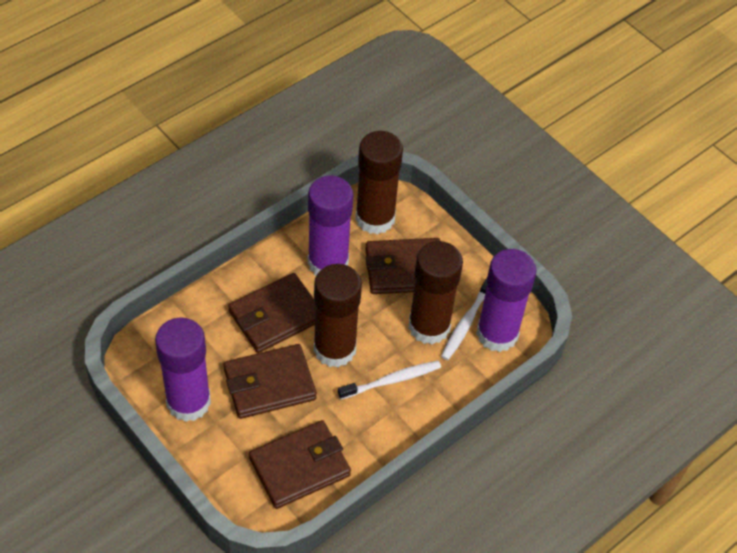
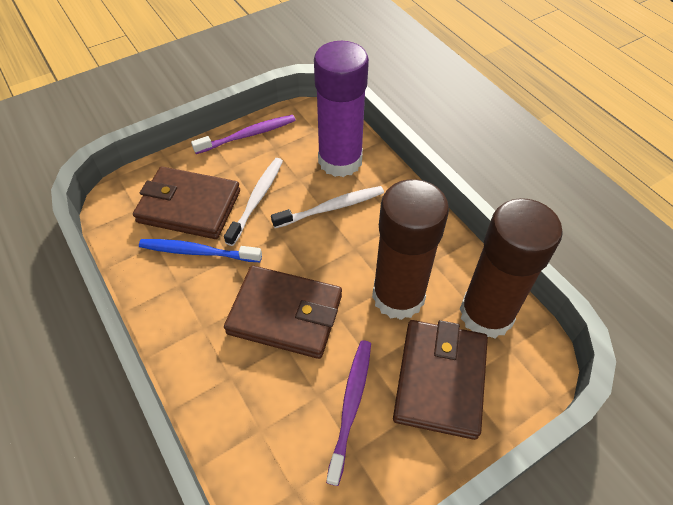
blue toothbrush: none = 0 -> [139,239,262,262] = 1
brown glue stick: [314,264,362,367] [355,131,403,235] [408,241,463,345] = 3 -> [372,179,449,320] [460,198,563,338] = 2
brown wallet: [224,344,317,419] [228,273,315,353] [249,420,351,509] [365,238,440,294] = 4 -> [133,167,240,239] [224,266,342,359] [393,320,488,440] = 3
purple glue stick: [155,318,211,422] [308,176,353,276] [476,249,536,352] = 3 -> [314,41,369,177] = 1
purple toothbrush: none = 0 -> [191,115,296,154] [326,340,371,486] = 2

